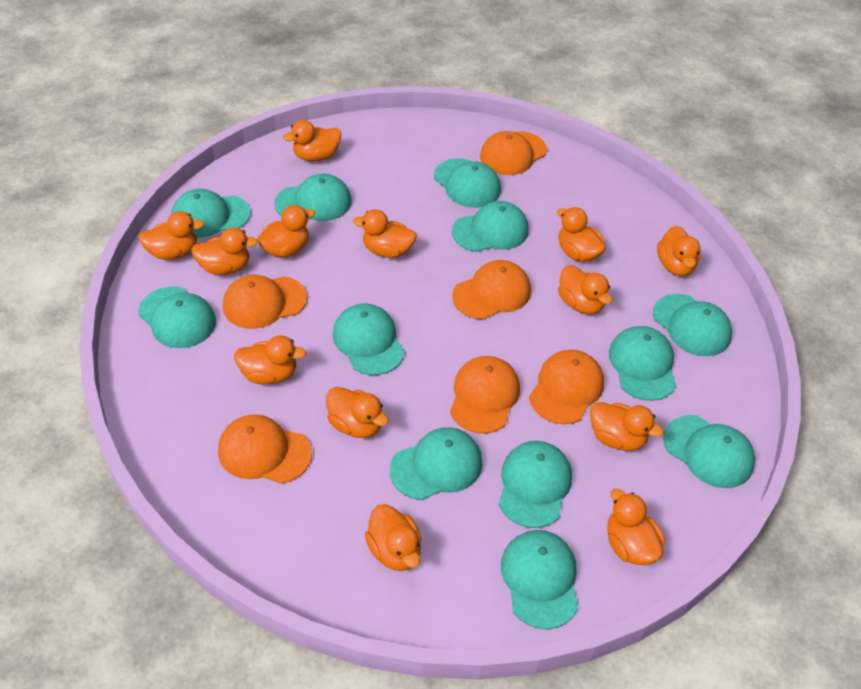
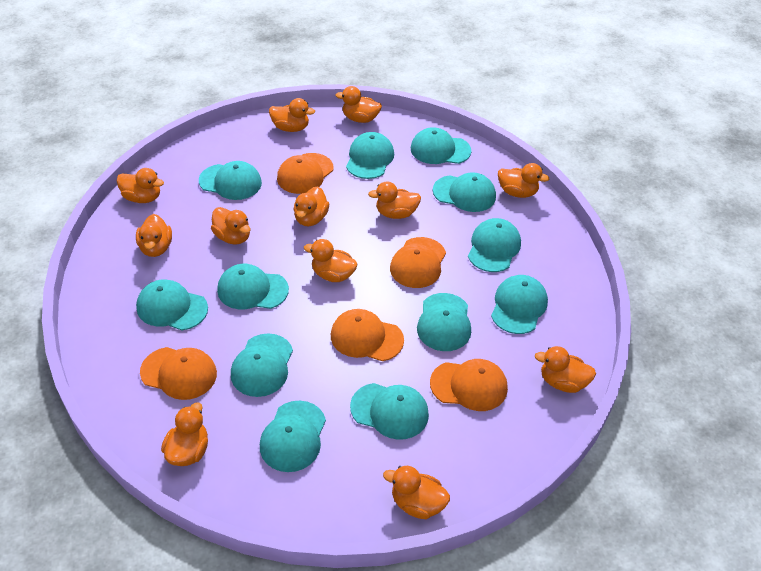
orange cap: [218,415,312,484] [223,275,307,329] [450,356,520,434] [452,260,531,320] [480,131,547,175] [529,350,604,424] = 6 -> [140,347,217,400] [277,153,334,194] [331,309,404,361] [390,237,446,288] [430,359,508,411] = 5
orange duck: [138,211,205,260] [191,227,258,275] [234,335,306,384] [257,205,315,258] [283,120,341,161] [326,387,389,438] [353,209,417,258] [365,504,421,571] [557,207,606,262] [558,265,612,314] [590,402,663,451] [607,489,665,565] [657,226,700,276] = 13 -> [117,168,164,203] [136,214,172,257] [161,403,208,466] [211,207,251,245] [269,98,315,132] [293,186,329,226] [304,239,358,282] [335,86,382,123] [368,181,421,219] [383,466,450,519] [498,163,549,198] [535,346,596,393] = 12

